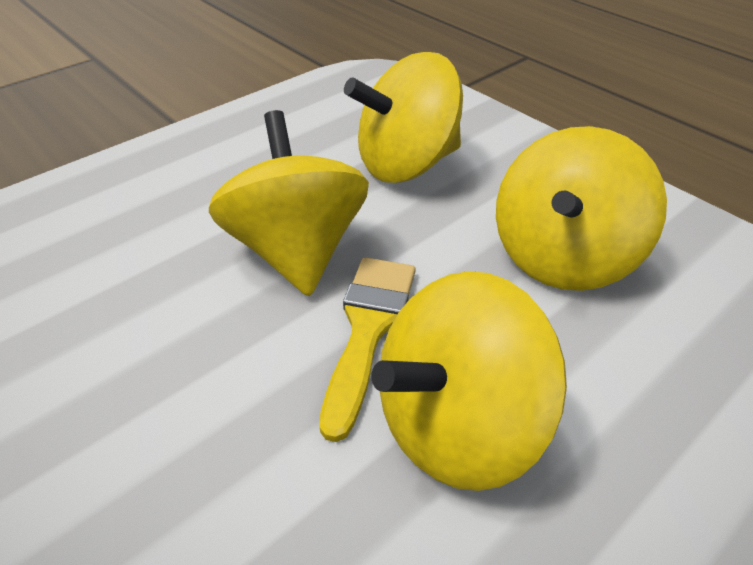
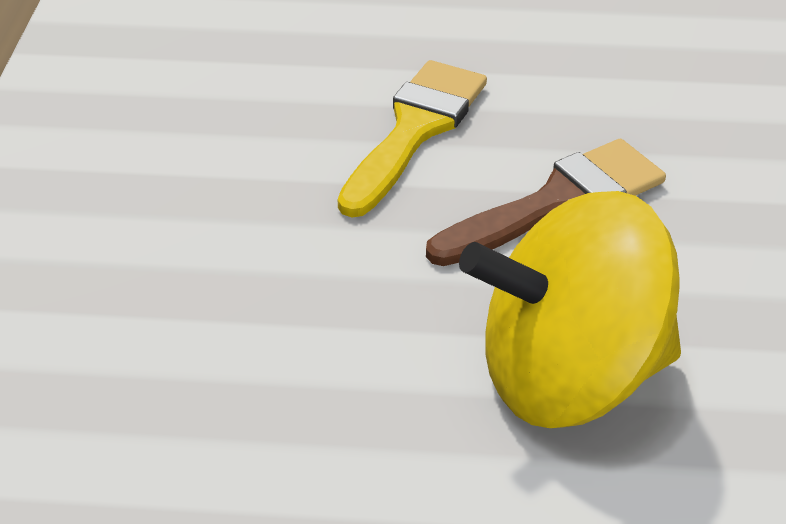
brown brush: none = 0 -> [426,138,666,266] = 1
yellow spinning top: [209,110,369,296] [344,52,463,183] [371,271,567,491] [496,126,667,291] = 4 -> [459,191,681,428] = 1

